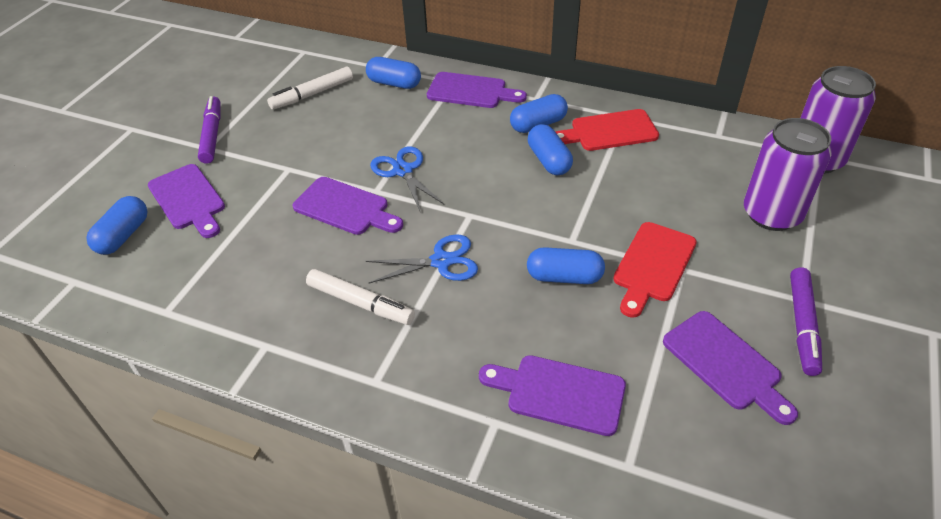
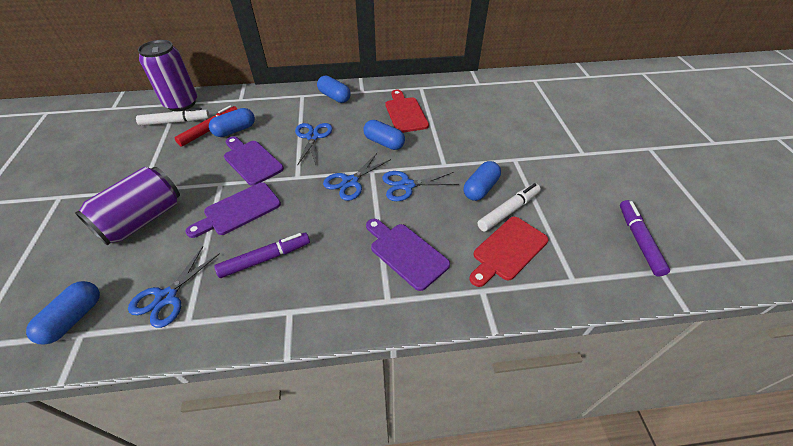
blue scissors: [365,234,478,283] [370,146,444,211] = 2 -> [128,246,220,328] [295,123,332,166] [323,153,391,201] [382,171,459,201] = 4
purple cutting board: [148,164,225,238] [293,177,403,235] [427,72,527,108] [479,355,626,436] [663,311,798,425] = 5 -> [185,182,281,238] [224,137,284,186] [366,219,450,291] = 3
red marker: none = 0 -> [175,105,237,147] = 1

